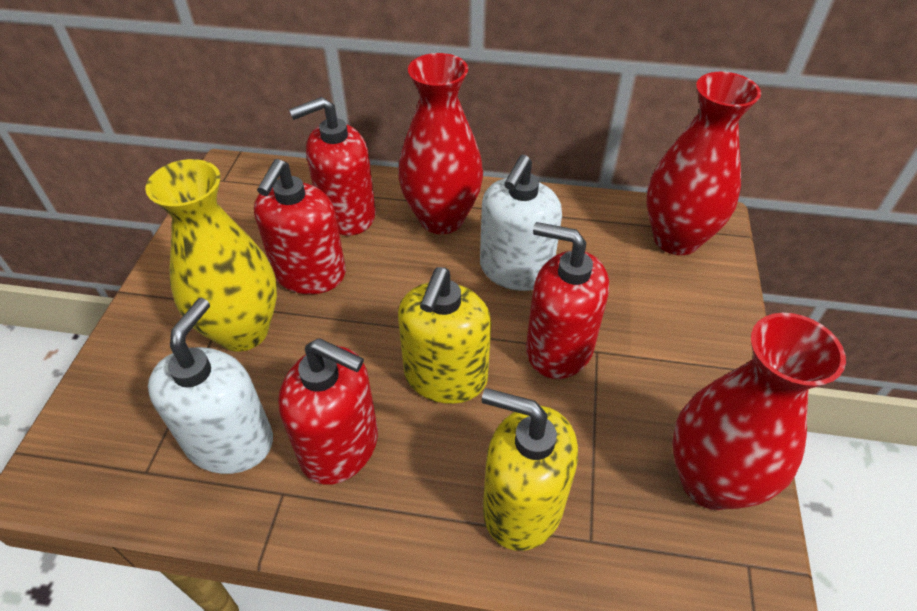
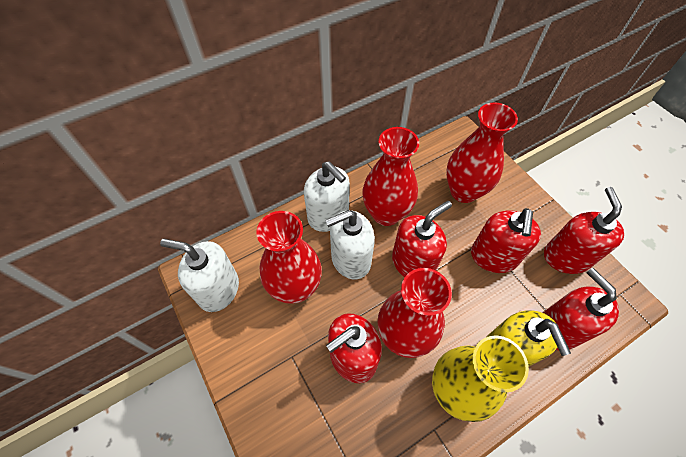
red soap dispenser: [254,159,346,294] [278,338,378,484] [289,97,376,235] [526,222,609,379] = 4 -> [326,313,382,383] [392,201,452,277] [471,208,541,273] [543,268,619,350] [544,187,624,274] = 5
red vase: [398,53,483,234] [647,72,761,255] [672,313,846,510] = 3 -> [256,211,322,304] [362,127,419,226] [378,268,452,358] [446,102,518,203] = 4
white soap dispenser: [148,298,273,474] [480,155,562,291] = 2 -> [160,239,239,312] [304,161,350,232] [325,210,375,279] = 3
yellow soap dispenser: [398,267,491,404] [482,388,578,551] = 2 -> [487,310,571,366] = 1

